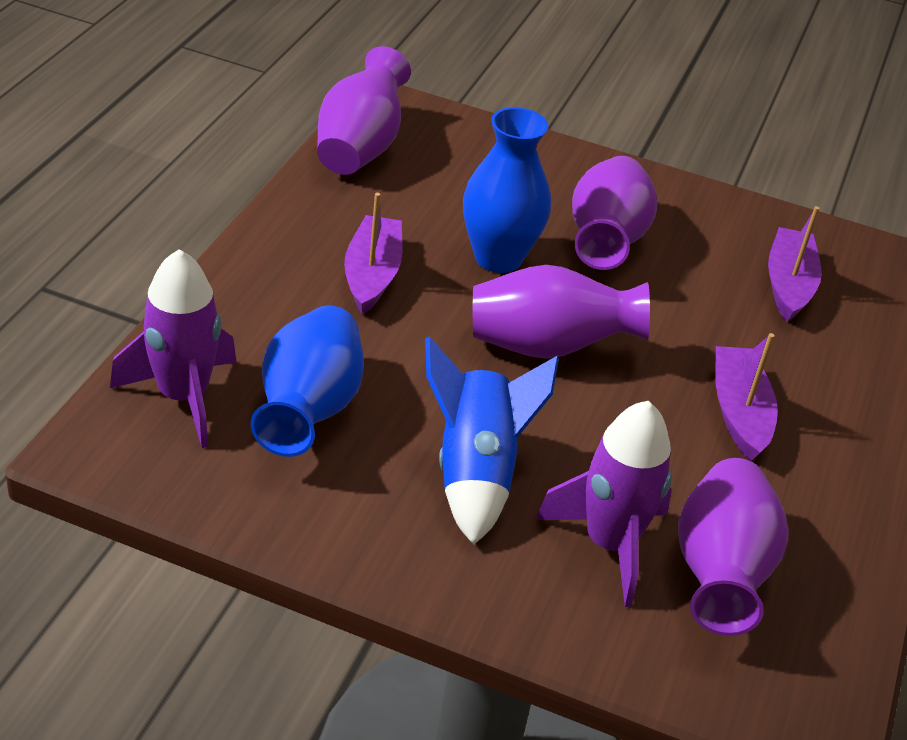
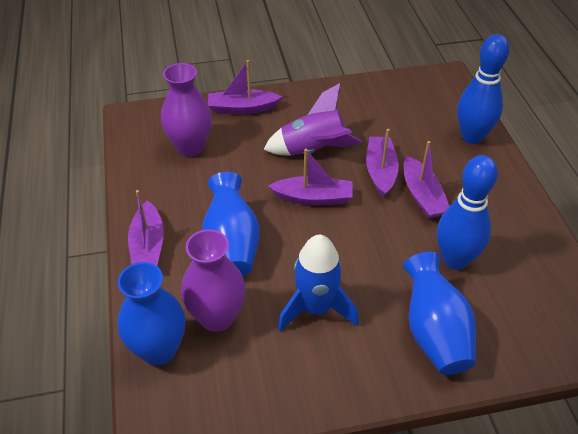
blue bowling pin: none = 0 -> [437,155,498,270] [457,34,509,144] = 2
blue vase: [250,305,364,457] [463,107,551,273] = 2 -> [117,262,185,366] [202,172,260,276] [403,252,476,375] = 3
purple boat: [344,193,402,315] [715,333,778,461] [768,206,822,322] = 3 -> [128,190,164,266] [208,60,282,114] [268,149,353,205] [366,129,399,197] [404,141,449,219] = 5
purple rocket: [110,249,236,448] [535,401,672,607] = 2 -> [263,83,362,156] = 1
purple vase: [317,46,411,175] [473,265,650,359] [572,156,657,270] [678,458,789,636] = 4 -> [161,63,212,157] [181,230,245,332] = 2

